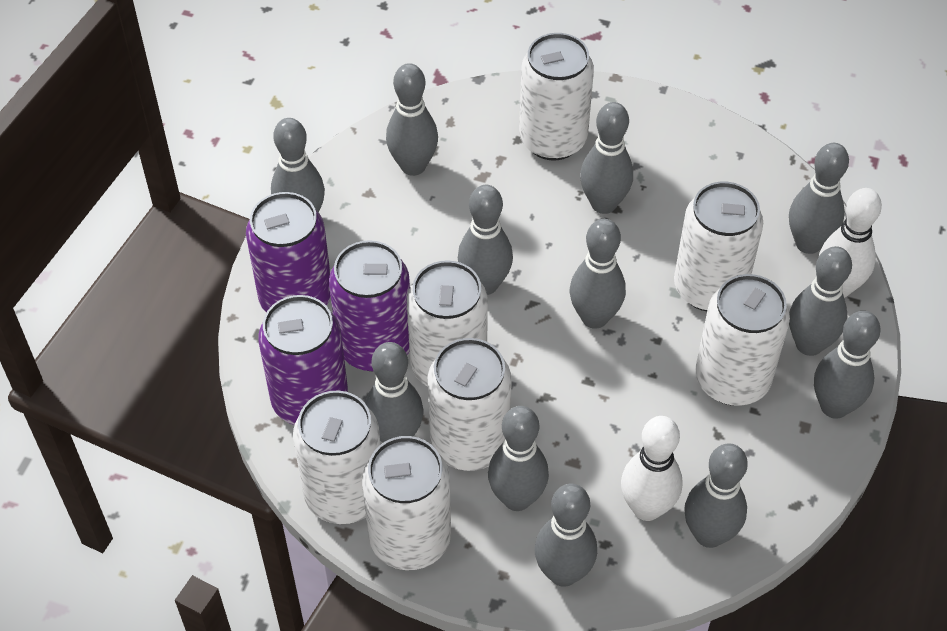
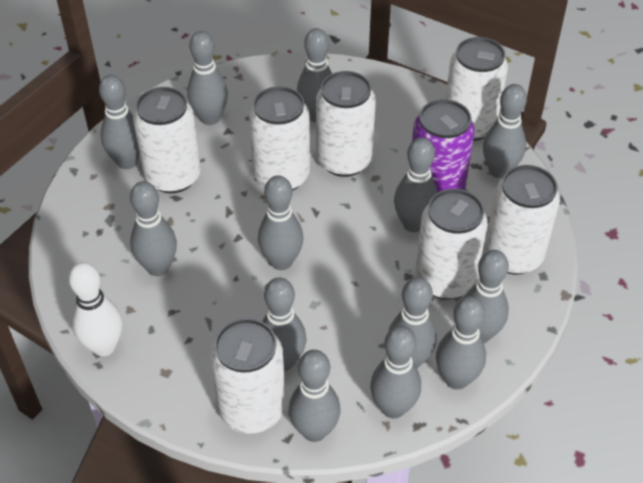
grey bowling pin: [271,118,325,212] [365,342,423,443] [386,63,438,176] [458,185,513,295] [488,406,549,511] [534,484,597,587] [570,219,626,329] [580,102,633,214] [684,443,748,548] [789,143,849,254] [789,246,852,356] [814,311,881,419] = 12 -> [99,75,140,169] [130,181,177,276] [187,31,228,125] [258,175,304,270] [262,277,307,371] [289,350,340,442] [297,28,332,122] [370,326,421,419] [388,277,437,368] [394,137,438,232] [436,296,486,390] [463,250,509,343] [483,84,527,179] = 13
purple can: [246,192,331,312] [258,295,348,425] [329,240,410,372] = 3 -> [412,99,475,192] = 1
white bowling pin: [621,416,683,521] [819,188,882,298] = 2 -> [69,262,122,356] = 1

